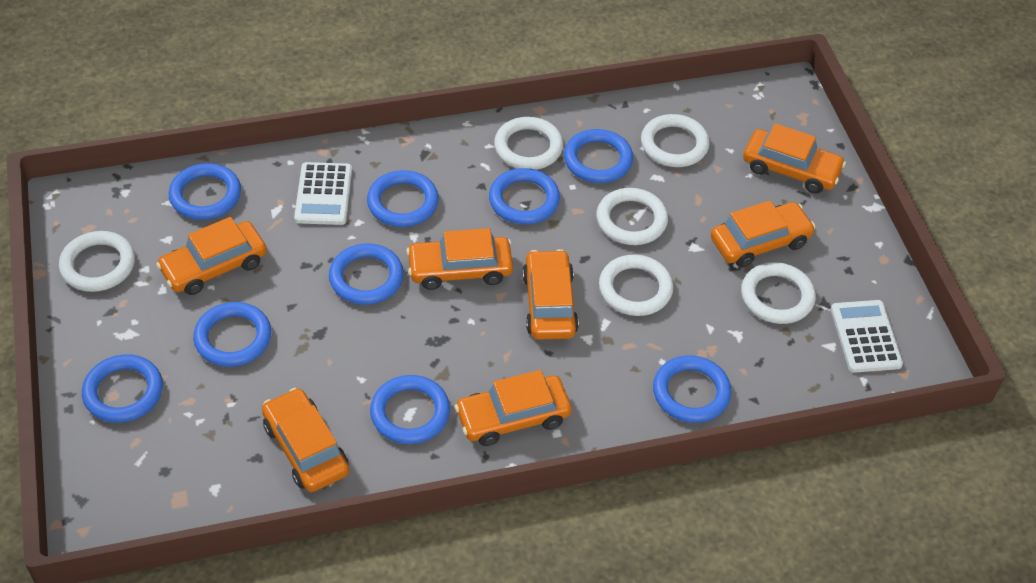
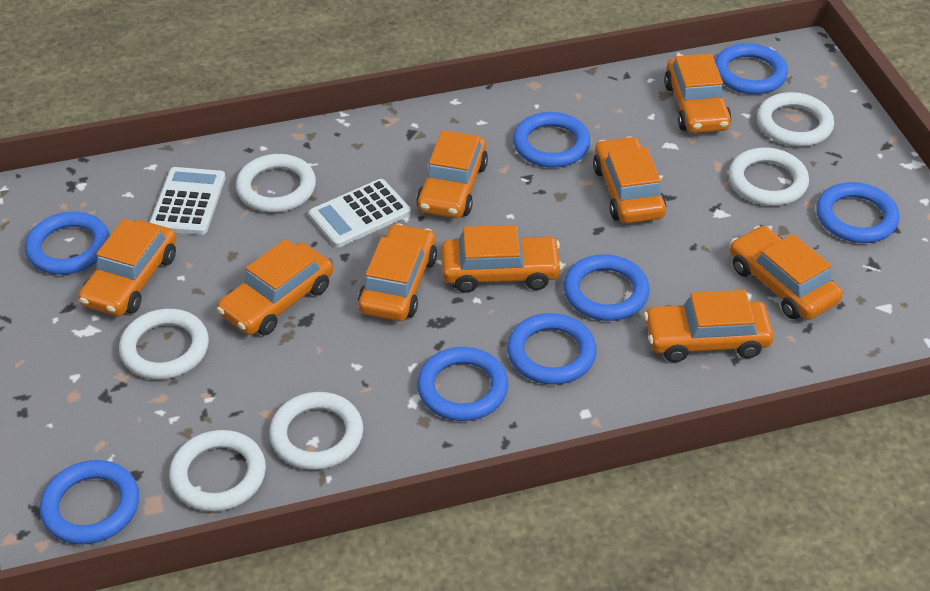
blue ring: [82,354,163,423] [169,163,241,220] [193,302,271,367] [329,243,404,305] [367,170,439,227] [370,375,450,444] [489,168,560,225] [564,129,633,183] [653,355,732,423] = 9 -> [25,212,110,275] [40,460,139,545] [417,347,508,421] [507,313,597,385] [513,112,591,168] [564,254,650,321] [715,43,788,94] [816,182,899,243] = 8
orange car: [156,217,267,295] [262,388,349,492] [406,228,513,290] [455,370,572,446] [522,249,579,340] [710,201,815,268] [743,123,846,194] = 7 -> [78,219,176,316] [217,239,333,335] [358,223,437,321] [416,130,488,218] [441,225,563,293] [593,136,666,223] [644,290,774,362] [664,54,732,133] [730,226,843,320] = 9

